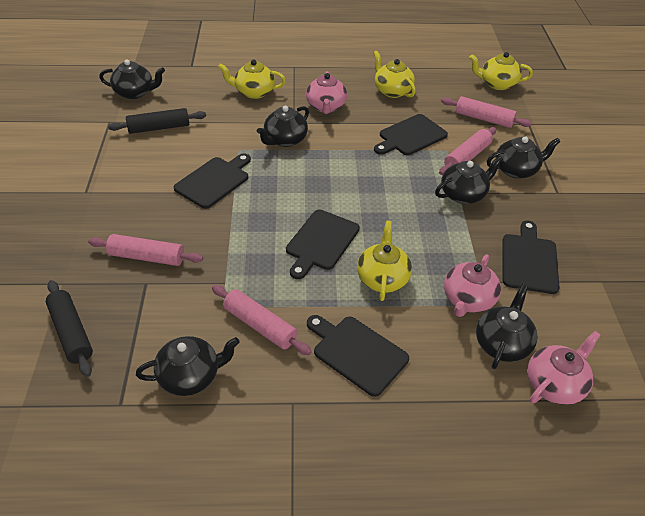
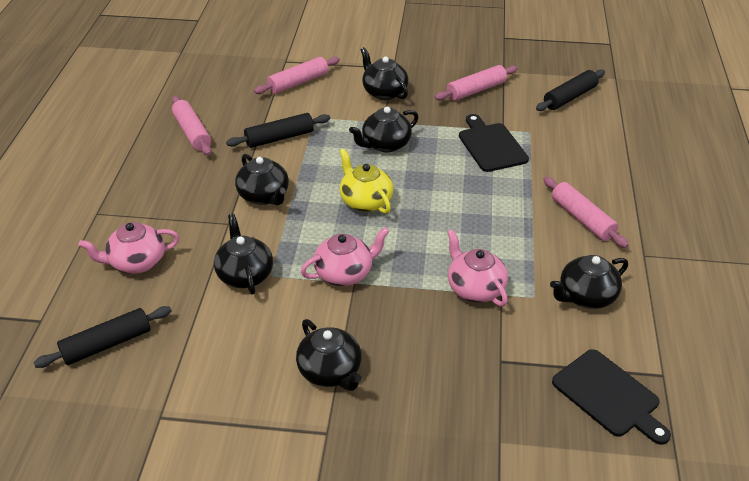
black cutting board: [174,153,251,209] [286,210,360,279] [307,315,409,397] [374,114,448,155] [503,221,559,294] = 5 -> [459,114,529,172] [552,349,671,445] = 2
black rolling pin: [46,280,93,377] [108,108,206,134] = 2 -> [33,306,172,368] [226,113,330,148] [536,69,605,111] = 3
yellow teapot: [218,59,286,99] [357,221,412,301] [373,51,416,98] [469,52,533,90] = 4 -> [340,149,393,214] = 1

